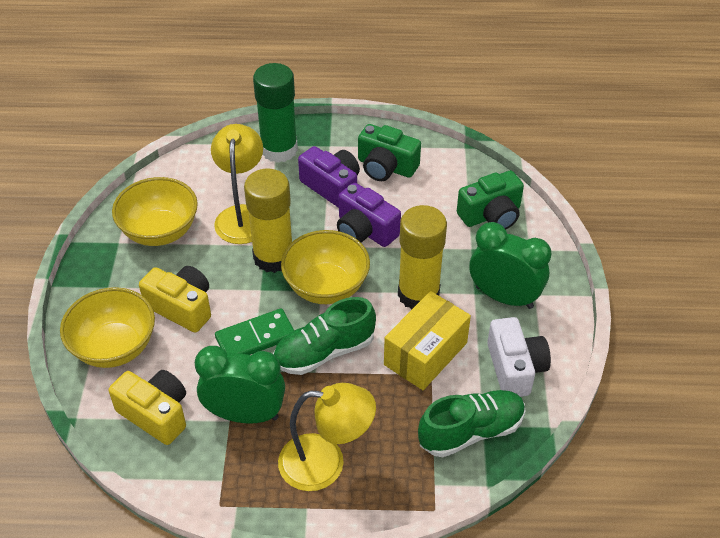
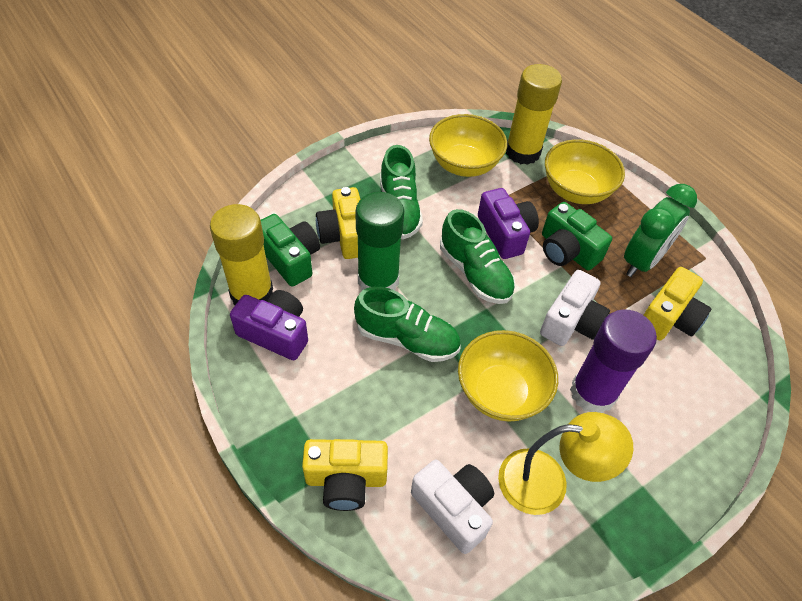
green clock: [195,346,285,424] [469,222,551,309] = 2 -> [624,184,697,277] = 1
green domino: [215,308,294,355] = 1 -> none = 0
green shoe: [273,297,376,375] [418,390,525,457] = 2 -> [354,287,460,362] [380,145,423,240] [440,209,515,304] = 3
purple glue stick: none = 0 -> [570,309,657,413] = 1
white camera: [487,317,551,397] = 1 -> [411,460,494,554] [540,270,610,346] = 2
yellow box: [384,291,471,390] = 1 -> none = 0
yellow camera: [109,370,186,445] [139,266,211,333] = 2 -> [302,439,388,511] [316,187,361,259] [644,267,712,340] = 3
yellow lamp: [211,124,263,244] [278,383,376,491] = 2 -> [498,412,633,515] = 1

